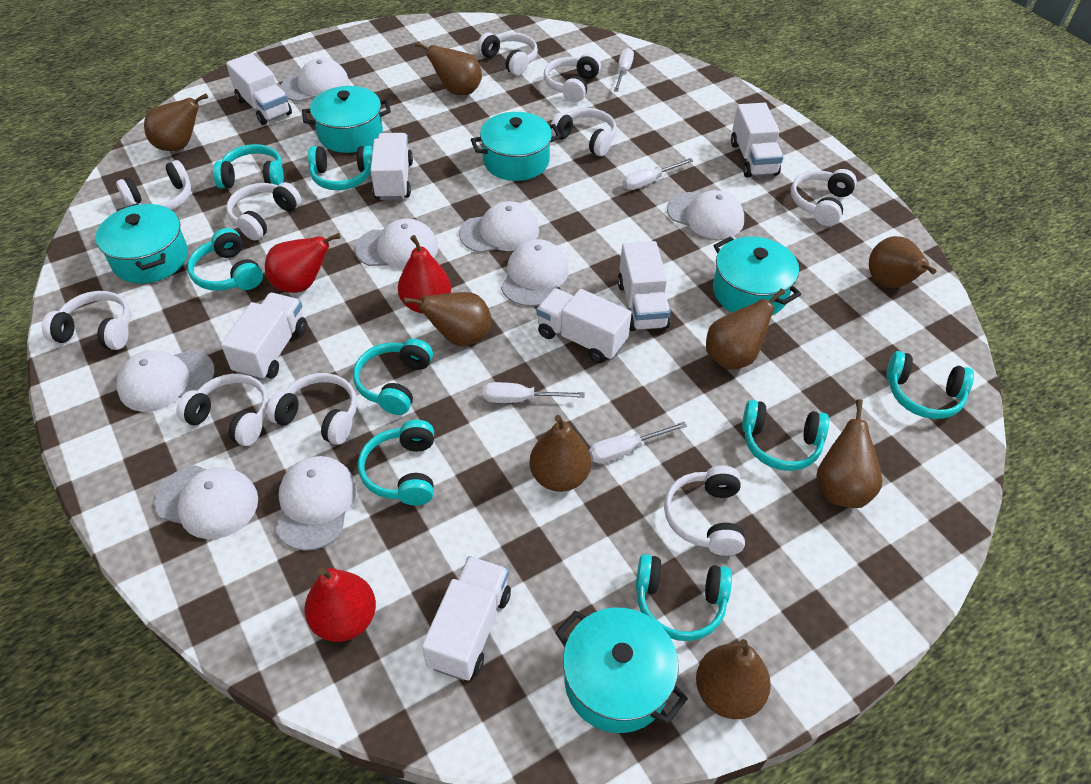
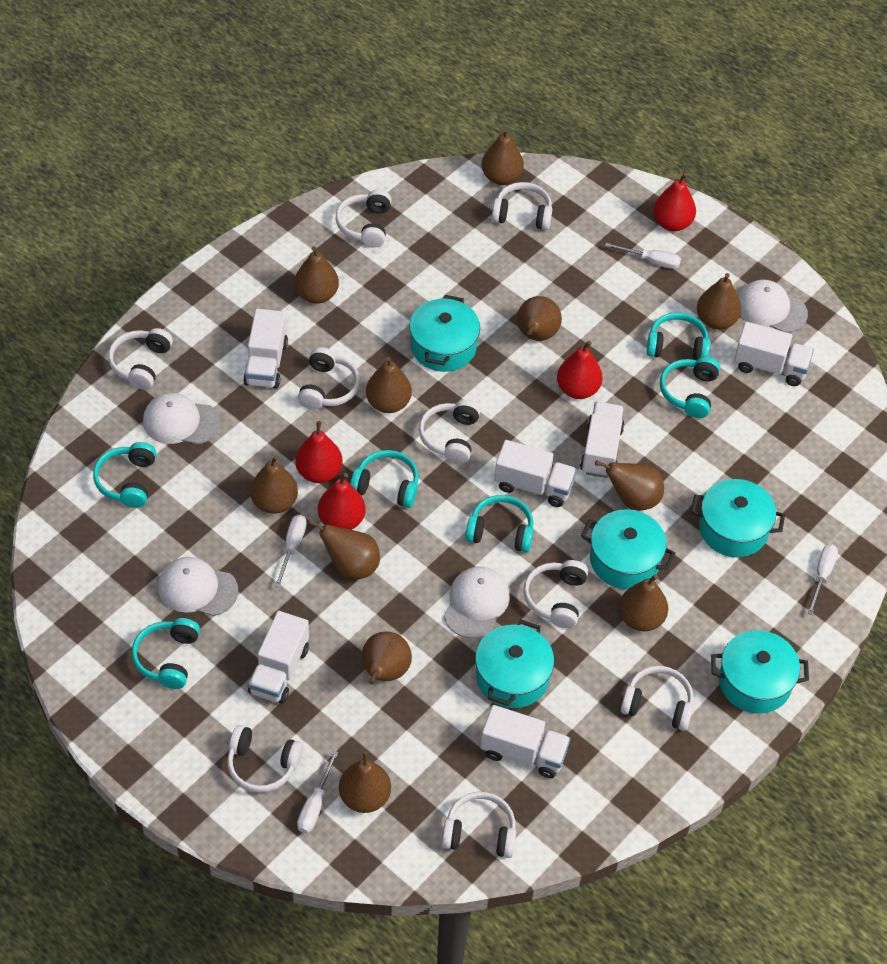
brown pear: [144,93,208,151] [403,292,491,346] [415,42,482,95] [529,415,591,492] [696,639,771,719] [706,289,785,370] [816,399,883,508] [869,236,936,288] = 8 -> [250,455,298,514] [294,246,339,304] [308,520,380,579] [339,751,391,813] [362,631,412,685] [366,357,412,413] [482,128,524,185] [517,296,562,341] [595,460,664,511] [619,574,668,631] [697,273,741,329] = 11
red pear: [265,233,341,293] [304,568,376,642] [398,235,451,314] = 3 -> [295,421,342,483] [318,473,366,530] [557,341,603,399] [653,173,696,231] = 4
turquoise headphones: [187,228,263,291] [213,144,284,188] [308,146,373,190] [353,339,433,415] [358,420,434,505] [636,554,732,641] [742,400,829,471] [886,351,974,419] = 8 -> [93,442,156,508] [132,618,200,689] [350,450,419,508] [465,495,534,553] [647,312,710,360] [660,357,720,418] = 6
white cap: [117,350,215,412] [155,465,258,539] [275,456,357,551] [280,58,349,102] [355,218,438,270] [459,201,539,253] [501,239,569,306] [667,190,744,239] = 8 -> [143,393,220,444] [158,557,238,616] [444,567,510,639] [738,280,808,333] = 4
white headphones: [42,291,131,350] [116,160,191,210] [176,374,269,446] [226,182,301,240] [267,373,357,445] [477,32,538,75] [544,53,601,102] [551,108,617,156] [664,466,745,556] [791,169,857,226] = 10 -> [108,328,173,390] [227,725,303,793] [298,347,360,410] [336,190,391,248] [419,400,480,464] [442,792,516,858] [492,182,552,230] [523,560,588,628] [621,666,693,731] = 9
white truck: [221,293,307,381] [226,53,292,125] [370,133,413,200] [422,556,511,681] [536,288,632,363] [617,241,671,331] [731,103,783,178] = 7 -> [243,309,288,389] [248,611,309,704] [480,705,570,778] [494,440,577,507] [580,402,625,478] [734,322,814,386] = 6

